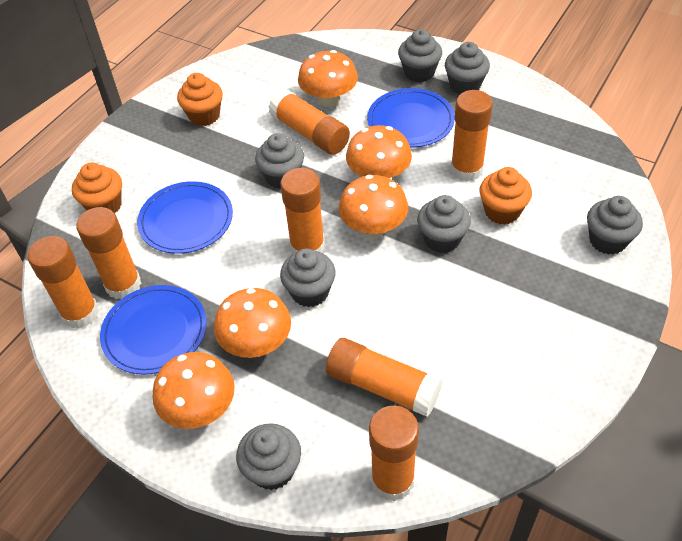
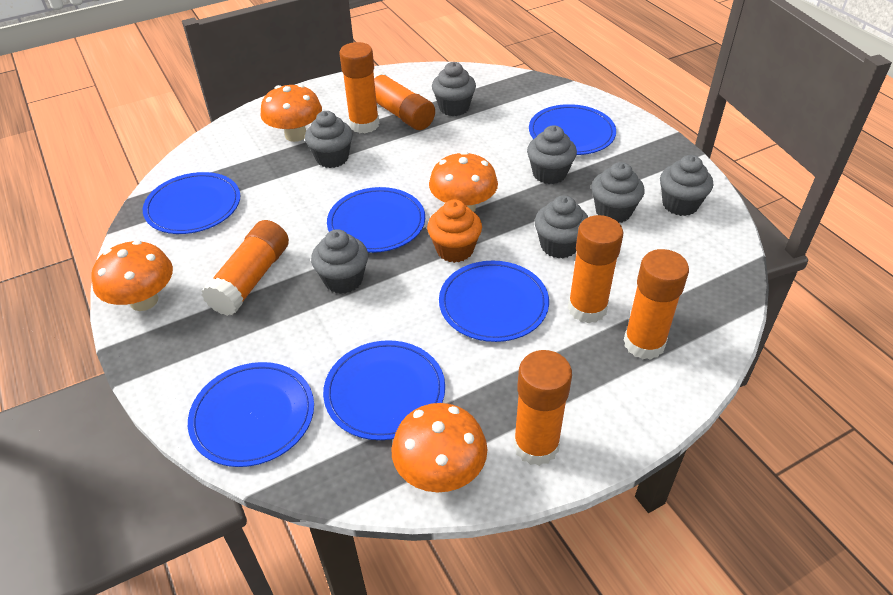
blue plate: [100,285,207,375] [137,181,233,254] [367,88,455,148] = 3 -> [143,172,240,234] [188,362,314,467] [323,340,445,440] [327,187,425,253] [439,261,549,342] [529,104,616,155] = 6
orange cupcake: [72,162,122,213] [177,73,223,126] [479,167,532,225] = 3 -> [427,199,482,263] = 1
orange glue stick: [28,236,99,328] [76,207,141,299] [269,89,350,155] [280,168,325,254] [326,338,443,417] [369,406,419,501] [450,90,493,182] = 7 -> [201,220,289,316] [339,42,379,134] [373,71,435,130] [513,350,572,466] [568,215,623,323] [624,249,689,360] = 6
orange mushroom: [152,352,235,429] [214,288,291,358] [298,50,358,107] [339,175,408,238] [346,125,412,179] = 5 -> [91,240,173,311] [260,84,322,142] [391,403,488,492] [429,151,498,212] = 4

